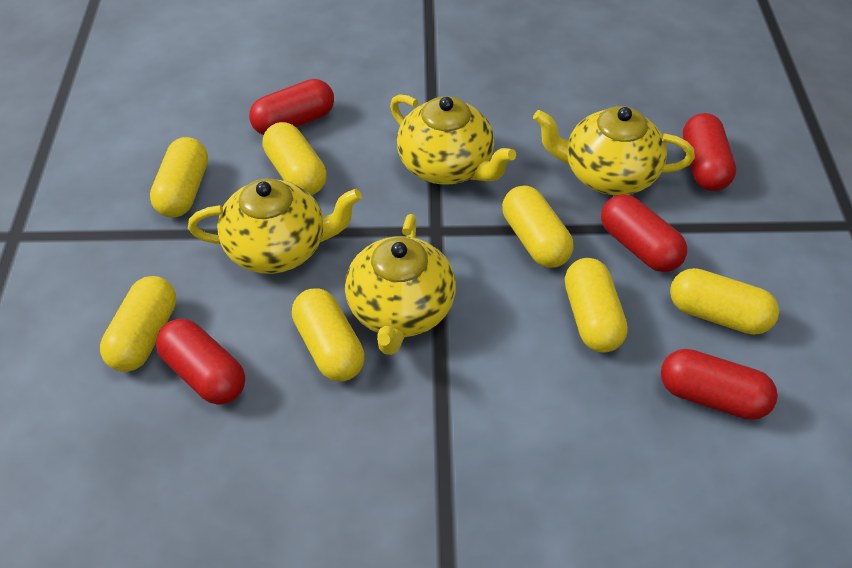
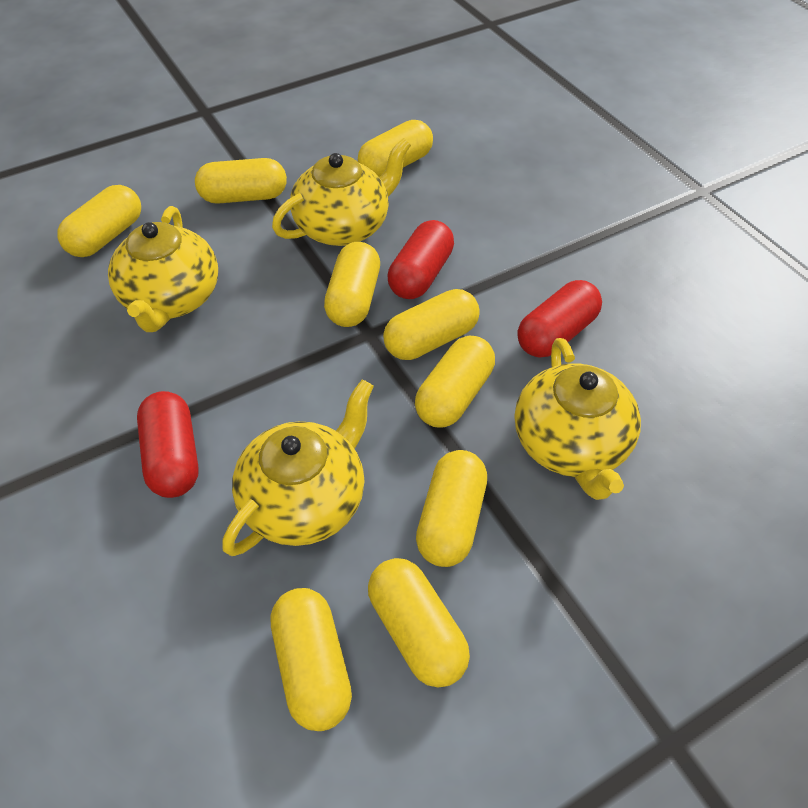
red capsule: [156,319,245,405] [249,79,334,135] [601,194,687,272] [661,349,778,420] [683,113,736,191] = 5 -> [137,391,199,498] [388,220,454,299] [518,280,602,358] = 3
yellow capsule: [100,276,176,372] [150,137,208,217] [263,122,327,195] [292,289,365,381] [502,186,574,268] [565,258,628,353] [670,268,779,335] = 7 -> [57,185,141,257] [195,158,287,204] [271,588,352,731] [324,242,380,327] [358,120,433,177] [368,558,470,687] [383,289,480,360] [415,336,495,427] [416,450,487,567] = 9

